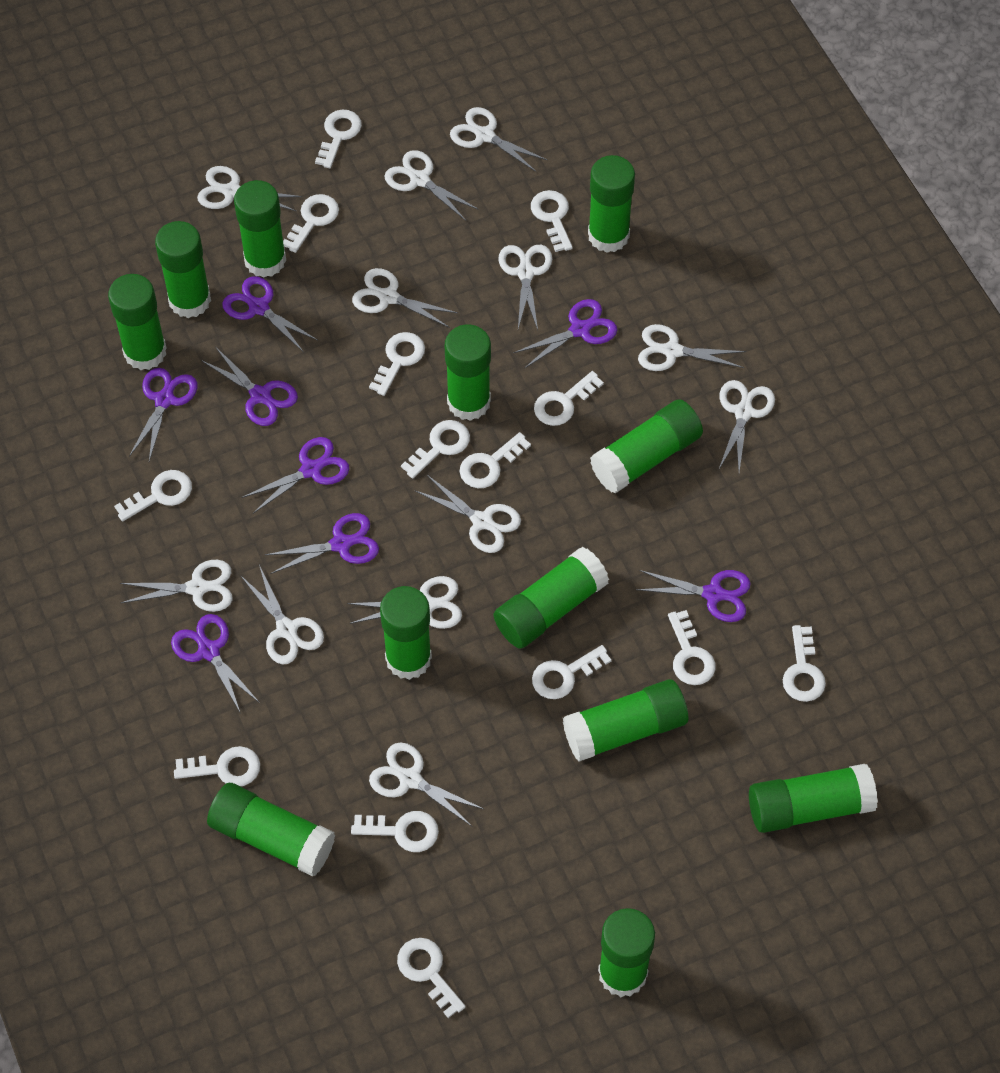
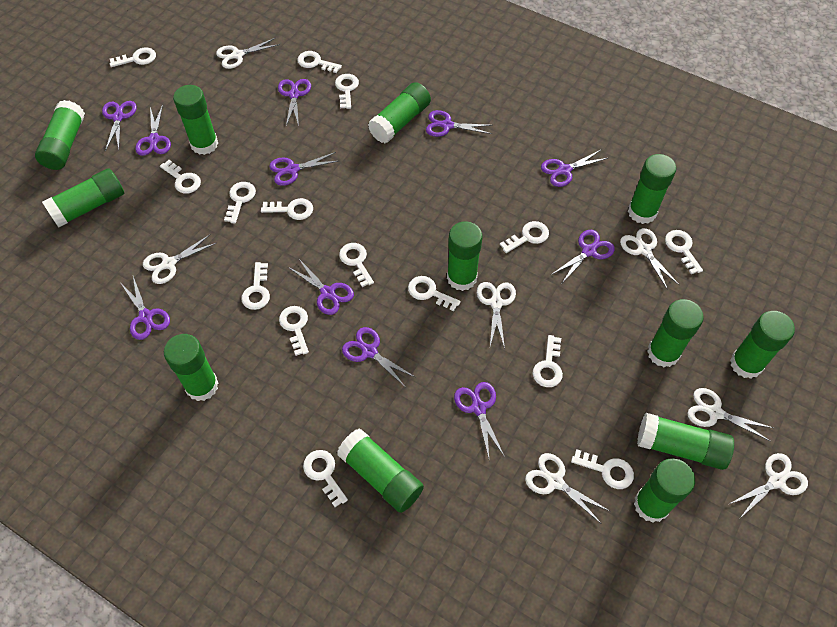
purple scissors: [129,368,197,461] [171,614,260,712] [201,348,298,426] [222,276,317,351] [241,437,349,513] [265,513,379,574] [514,299,617,369] [636,570,751,622] = 8 -> [102,101,137,151] [121,276,170,340] [135,105,171,156] [269,152,338,186] [278,79,311,126] [288,258,354,315] [342,327,415,388] [426,110,492,137] [454,382,505,458] [541,150,608,187] [551,230,615,283] = 11
white key: [114,470,192,521] [174,746,260,786] [283,194,339,253] [315,110,362,168] [351,811,439,852] [369,332,425,396] [397,938,466,1018] [401,420,470,479] [459,432,531,488] [531,190,573,252] [532,645,611,699] [534,371,604,426] [668,610,716,685] [783,625,826,702] = 14 -> [110,48,156,67] [160,160,201,194] [224,182,256,224] [241,262,270,310] [261,198,313,220] [279,306,309,356] [297,51,342,73] [303,450,348,507] [335,74,359,109] [339,243,374,287] [408,276,461,311] [500,221,549,253] [533,335,563,387] [571,449,634,489] [665,230,703,274] = 15
white scissors: [120,560,233,612] [197,166,302,212] [240,565,324,664] [347,576,462,629] [352,268,458,328] [369,743,485,827] [384,150,479,221] [416,475,521,553] [450,107,547,172] [498,245,552,330] [638,324,746,371] [719,380,775,472] = 12 -> [143,234,216,284] [216,38,280,69] [477,282,516,349] [525,453,611,523] [620,228,679,290] [687,388,773,441] [729,453,808,518] = 7

